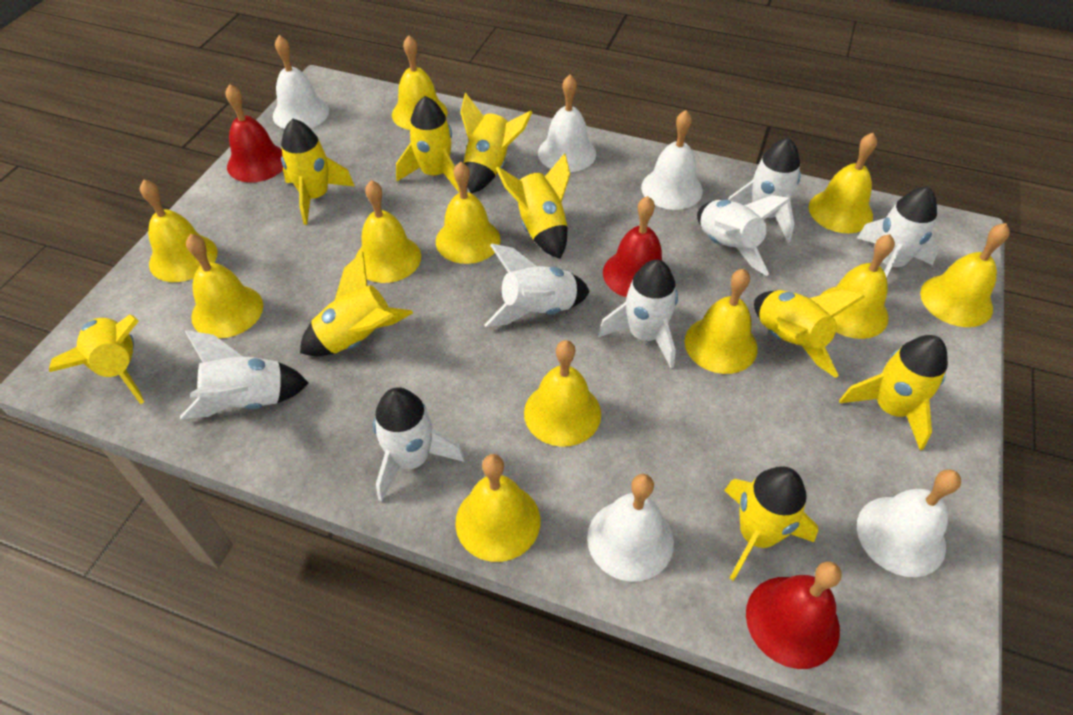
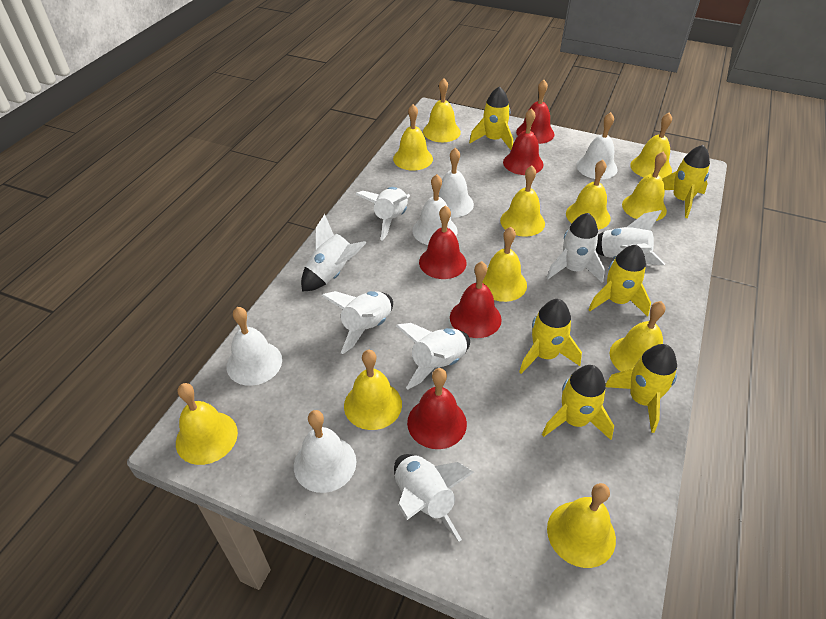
red bell: [225,84,283,182] [603,196,662,297] [746,562,842,669] = 3 -> [407,368,467,449] [419,205,467,279] [450,261,502,338] [503,108,543,175] [516,80,555,144] = 5
yellow rocket: [49,314,144,404] [281,119,355,225] [300,252,413,356] [396,96,460,193] [460,93,532,194] [496,153,570,259] [724,466,818,581] [754,290,865,378] [839,335,948,450] = 9 -> [469,86,513,150] [519,299,582,374] [542,365,614,440] [588,244,651,317] [606,344,677,433] [662,145,710,218] = 6

